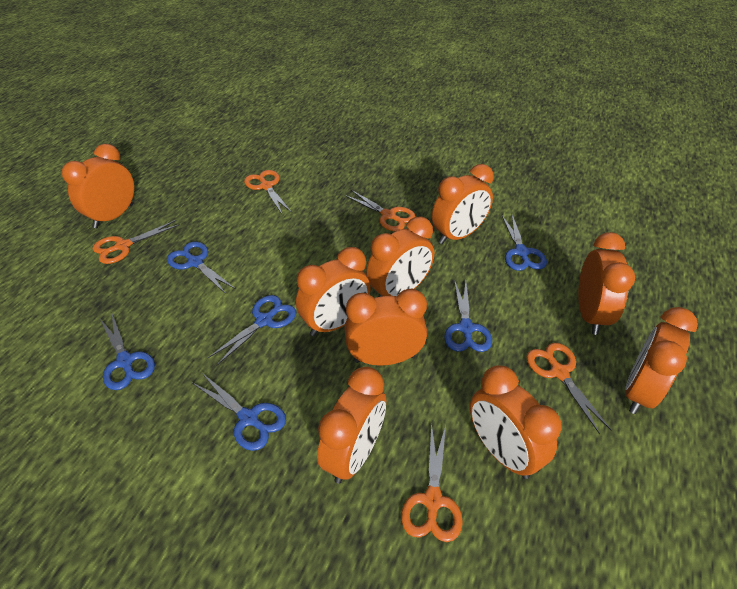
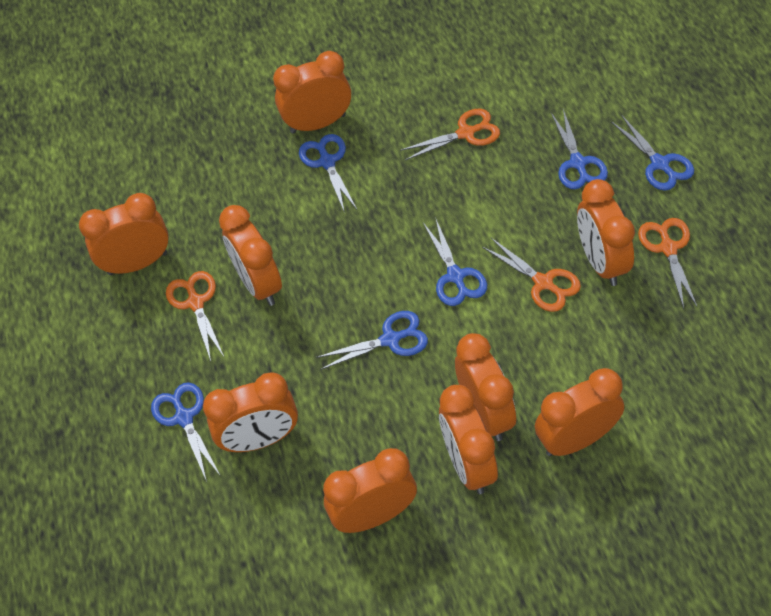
orange scissors: [93,220,180,264] [244,170,292,214] [345,190,416,232] [401,422,463,542] [526,343,611,434] = 5 -> [166,271,224,361] [400,109,500,160] [482,238,581,312] [638,218,698,309] = 4

